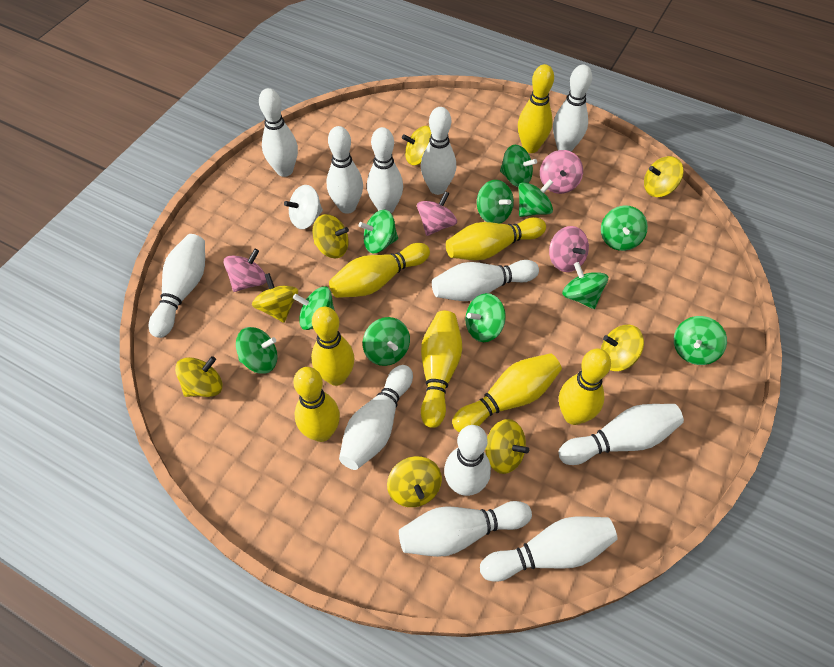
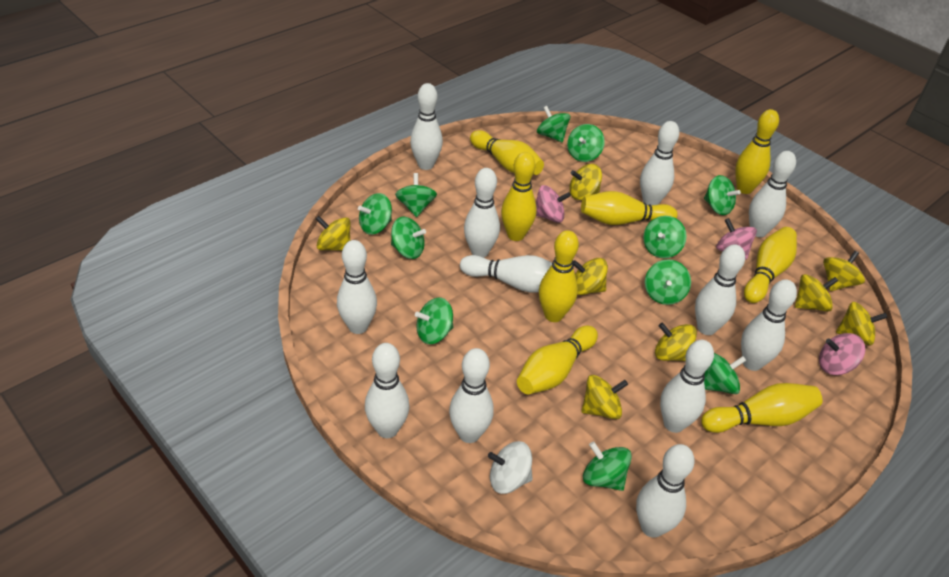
pink spinning top: [224,249,267,292] [417,191,457,236] [540,150,583,194] [549,226,589,272] = 4 -> [536,185,571,223] [716,218,757,260] [819,333,865,375] = 3

